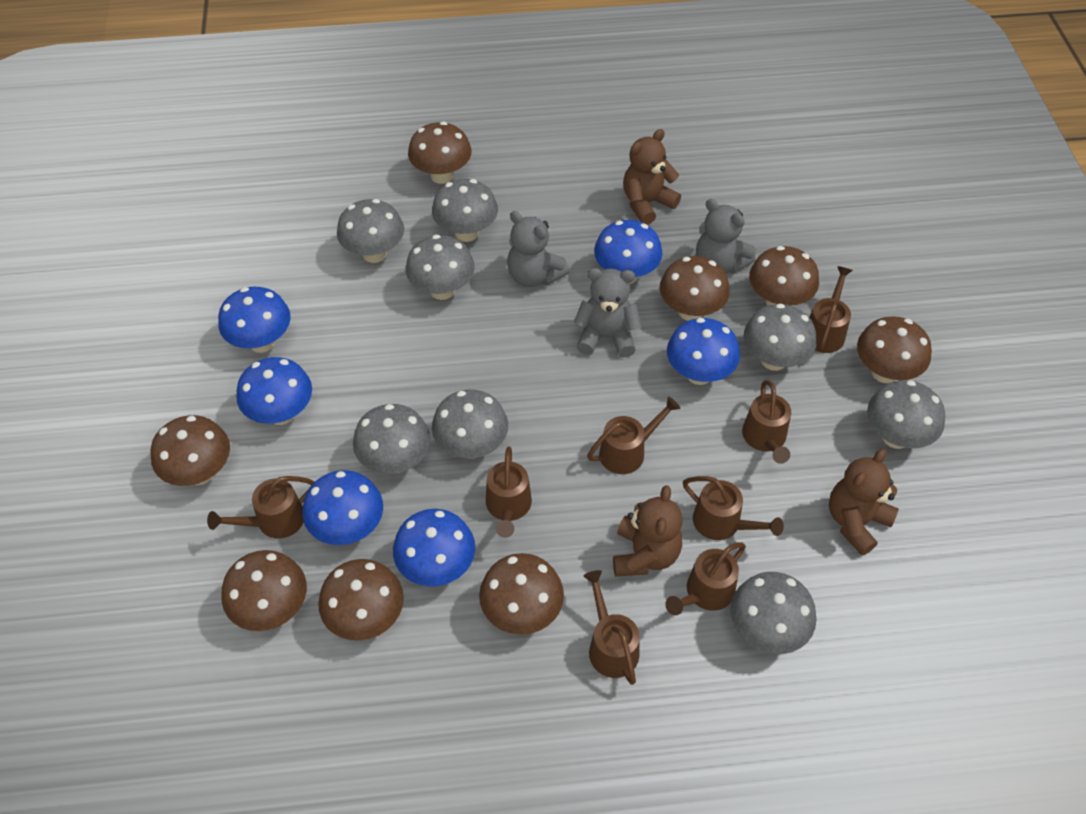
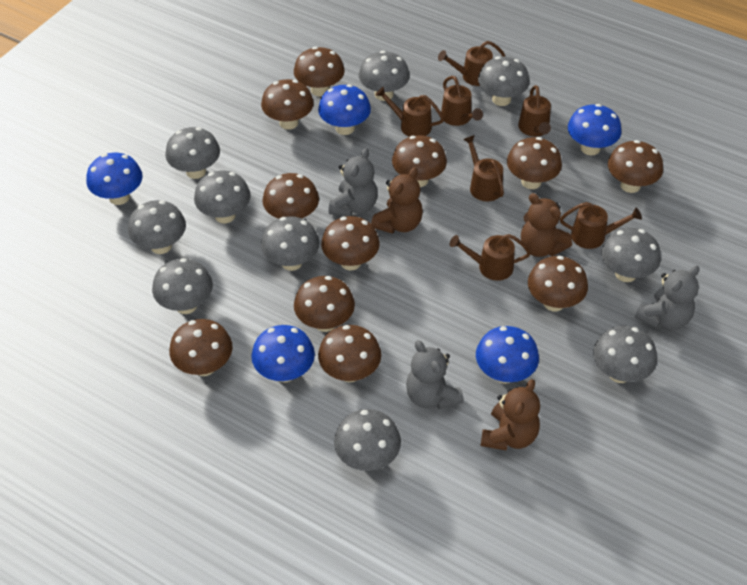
blue mushroom: [218,287,291,353] [236,357,312,425] [303,470,383,545] [393,509,475,587] [594,220,663,284] [667,318,740,385] = 6 -> [86,153,143,205] [251,325,315,382] [318,84,371,135] [476,326,539,384] [568,104,621,155] = 5
brown mushroom: [150,415,230,486] [221,550,307,631] [318,559,404,641] [408,122,471,184] [479,553,564,635] [660,256,730,321] [749,246,819,306] [857,316,932,383] = 8 -> [169,319,233,376] [261,79,314,130] [262,173,319,219] [294,47,345,97] [294,276,355,332] [318,325,381,382] [321,216,380,270] [392,135,447,187] [507,137,562,189] [528,256,588,311] [608,140,663,193] = 11
brown watering can: [207,476,315,539] [486,446,532,538] [584,570,640,685] [587,396,680,474] [665,543,746,615] [683,476,784,540] [742,380,791,464] [809,266,853,353] = 8 -> [376,87,444,137] [438,41,506,86] [441,76,483,126] [450,234,531,281] [463,135,504,202] [518,85,551,137] [560,202,642,249] = 7
grey mushroom: [337,199,404,263] [353,404,430,474] [406,235,475,300] [432,179,498,242] [432,390,508,458] [730,572,816,654] [744,304,817,371] [867,380,945,449] = 8 -> [128,200,186,254] [152,258,213,314] [165,127,220,179] [194,170,251,223] [261,216,319,271] [334,409,401,471] [359,51,410,101] [478,56,530,106] [593,326,657,383] [601,228,661,282] = 10

